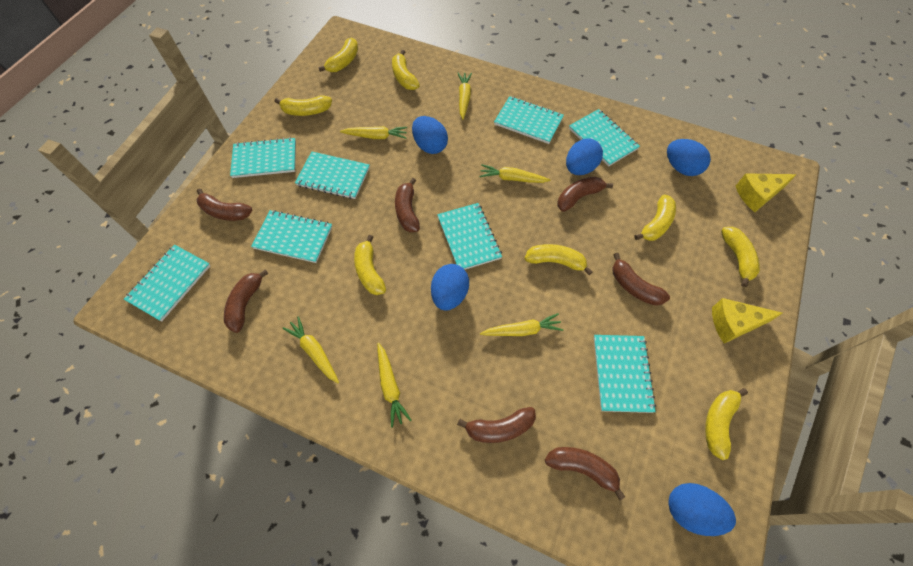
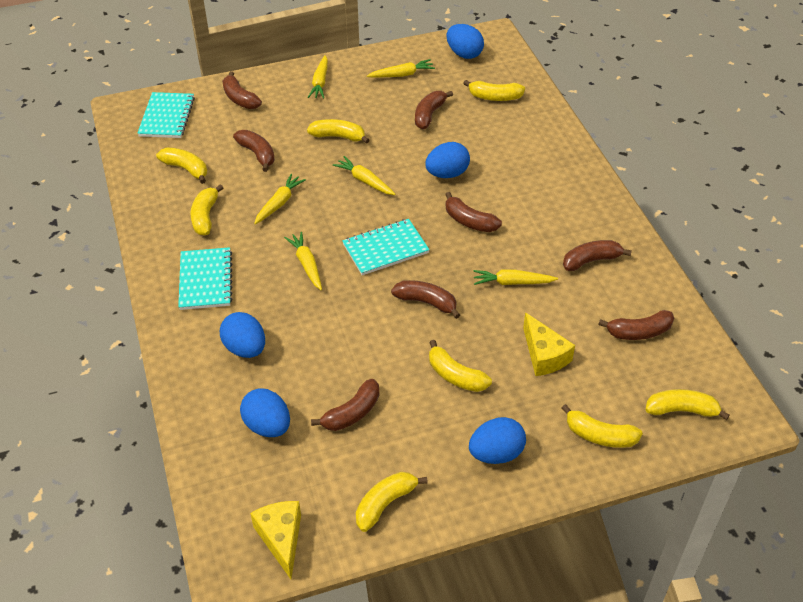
brown banana: [197,188,252,221] [224,269,269,333] [395,178,420,232] [457,407,536,443] [545,447,625,500] [558,177,613,212] [612,253,670,306] = 7 -> [222,71,262,109] [233,130,275,172] [311,379,379,431] [391,280,460,319] [415,91,453,130] [445,192,502,232] [563,240,632,271] [598,310,674,340] = 8
turquoise notebook: [124,245,211,321] [230,137,296,178] [251,210,332,263] [295,151,370,199] [437,203,502,270] [494,96,564,144] [569,109,640,166] [594,335,656,413] = 8 -> [137,92,195,138] [178,247,232,310] [342,219,430,275] = 3

